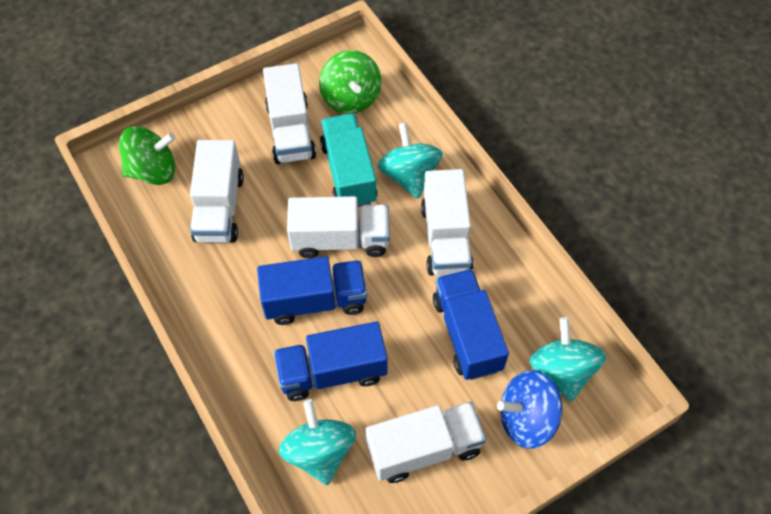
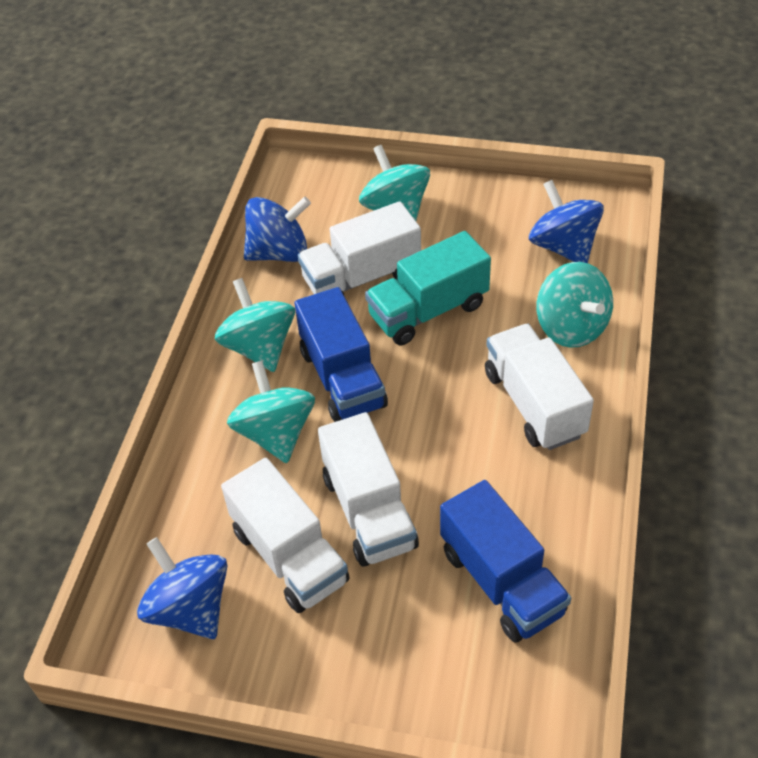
blue spinning top: [497,370,562,449] = 1 -> [137,537,227,639] [244,196,311,262] [529,180,604,263] = 3
blue truck: [257,256,367,325] [274,321,388,401] [433,269,509,380] = 3 -> [295,287,388,422] [440,480,571,643] = 2
green spinning top: [119,126,176,185] [319,50,381,114] = 2 -> none = 0
turquoise spinning top: [279,399,356,485] [377,122,443,199] [529,317,606,402] = 3 -> [215,278,295,372] [227,361,315,463] [359,145,430,221] [537,262,613,348] = 4
white truck: [190,140,244,243] [263,63,316,164] [287,196,390,259] [366,402,486,483] [421,169,474,276] = 5 -> [221,458,350,613] [298,201,421,295] [318,412,419,567] [485,324,594,450] = 4

